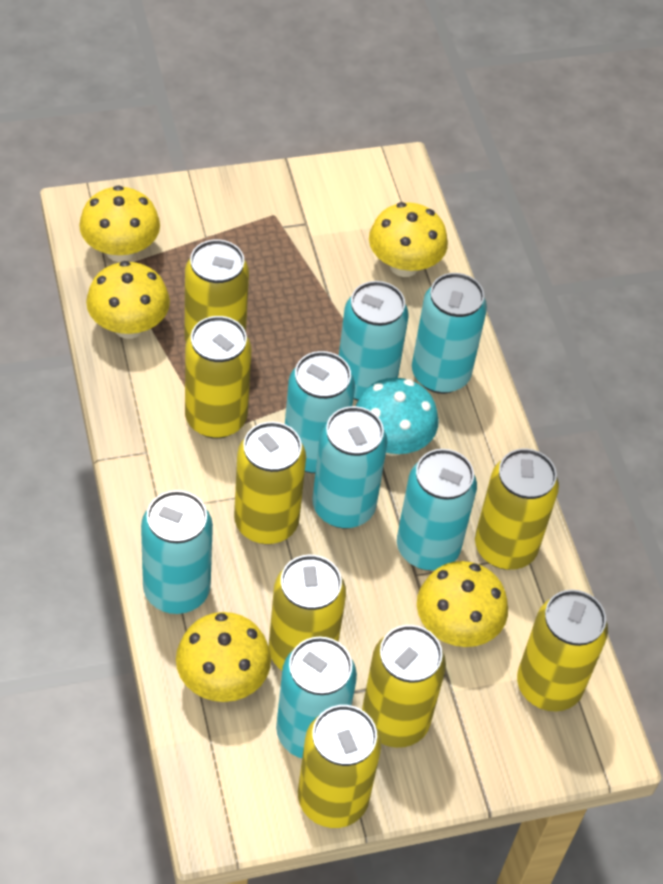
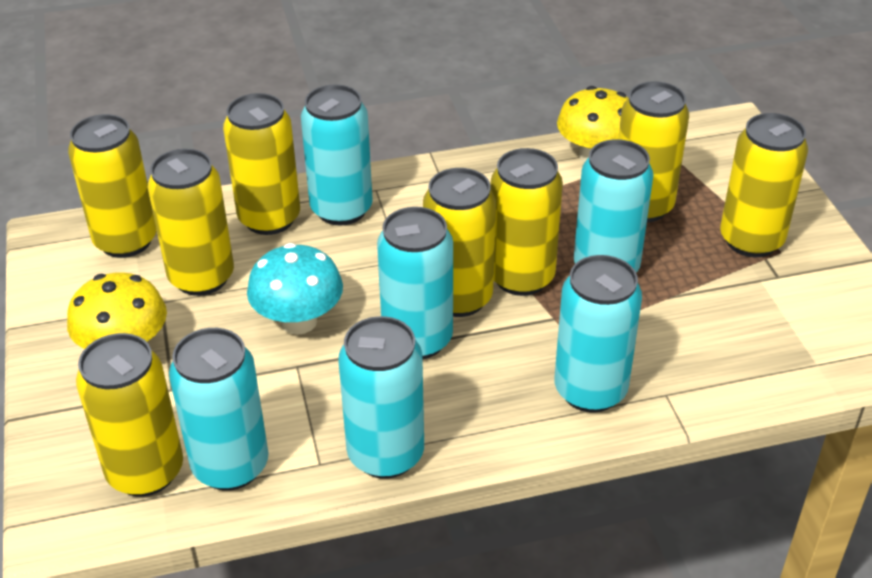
turquoise can: [141,490,213,614] [276,637,357,758] [285,351,355,473] [312,406,388,529] [339,281,409,401] [397,449,477,570] [412,273,487,394] = 7 -> [169,328,269,491] [301,85,373,225] [338,316,424,479] [377,207,453,359] [554,255,642,413] [574,139,653,273] = 6
yellow mushroom: [79,185,160,262] [86,261,170,339] [176,612,271,702] [369,202,448,277] [417,561,508,647] = 5 -> [67,272,167,349] [557,86,628,163] = 2

